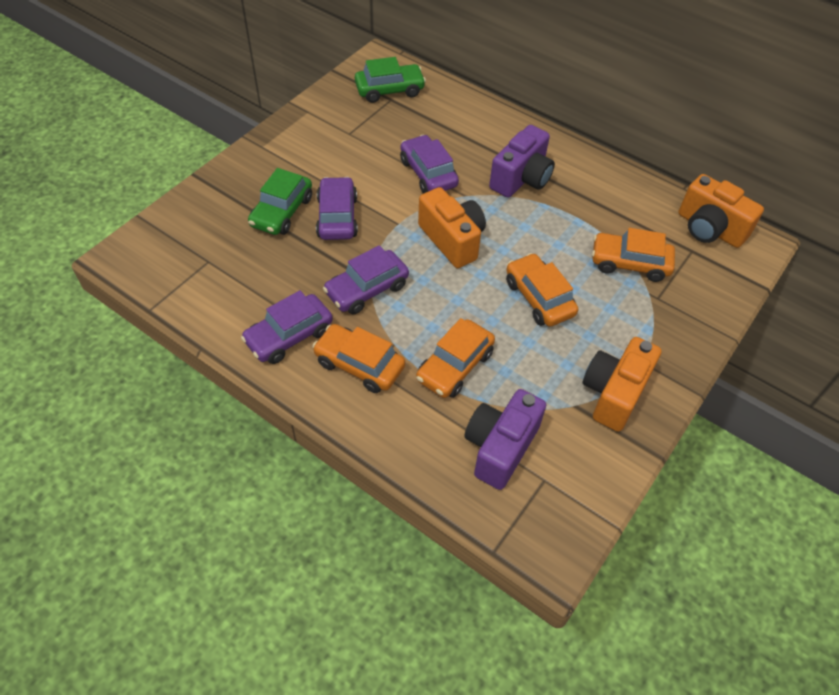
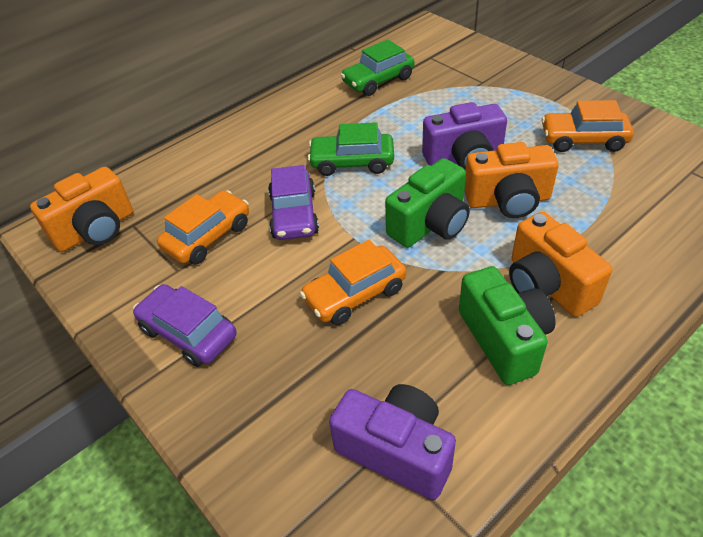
green camera: none = 0 -> [385,158,470,248] [459,266,556,385] = 2
orange car: [312,324,405,393] [416,318,495,398] [506,253,578,327] [592,228,675,282] = 4 -> [157,190,249,264] [300,240,406,325] [541,100,634,152] = 3
purple car: [241,290,333,364] [316,177,358,240] [323,245,409,314] [400,135,459,194] = 4 -> [133,284,237,367] [268,165,319,240] = 2

